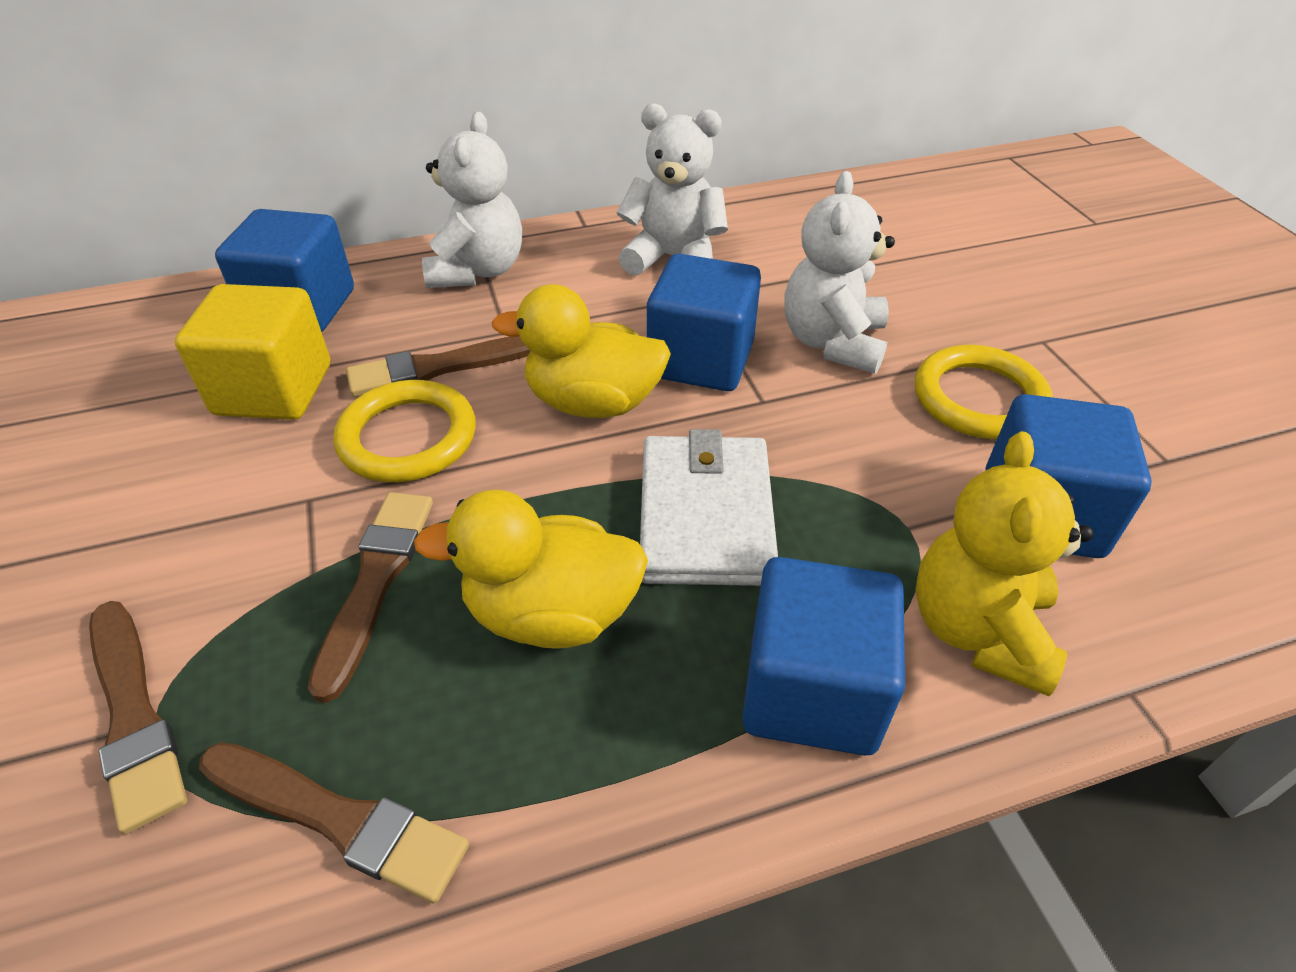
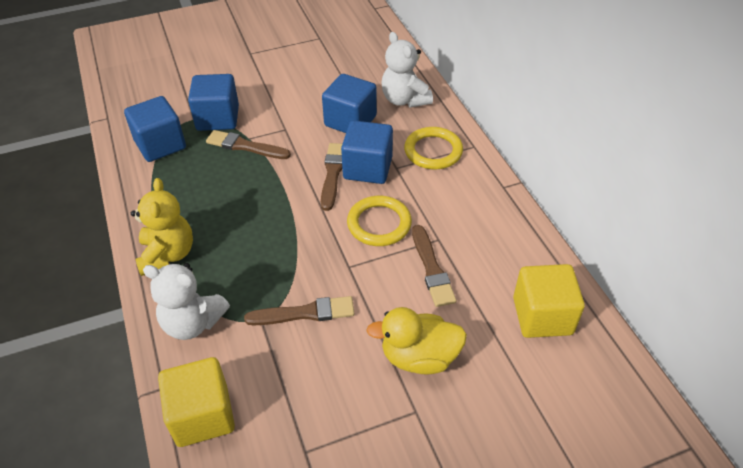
white teddy bear: [422,112,522,288] [617,103,728,276] [785,171,895,374] = 3 -> [143,263,230,340] [381,32,433,108] = 2
white wallet: [640,429,778,586] = 1 -> none = 0
yellow cube: [175,284,330,420] = 1 -> [158,357,235,447] [513,264,585,338] = 2
yellow duck: [414,490,648,649] [492,284,671,418] = 2 -> [366,307,467,375] = 1

